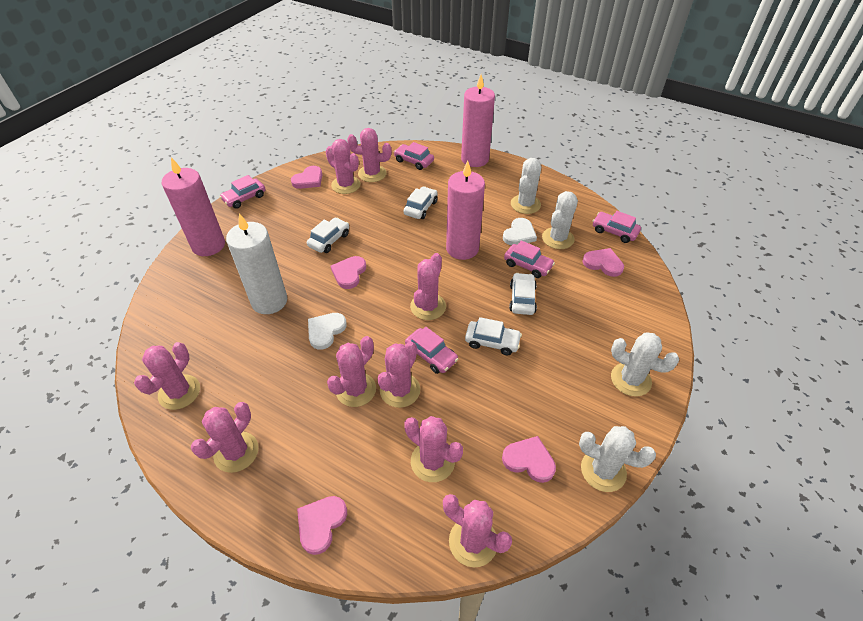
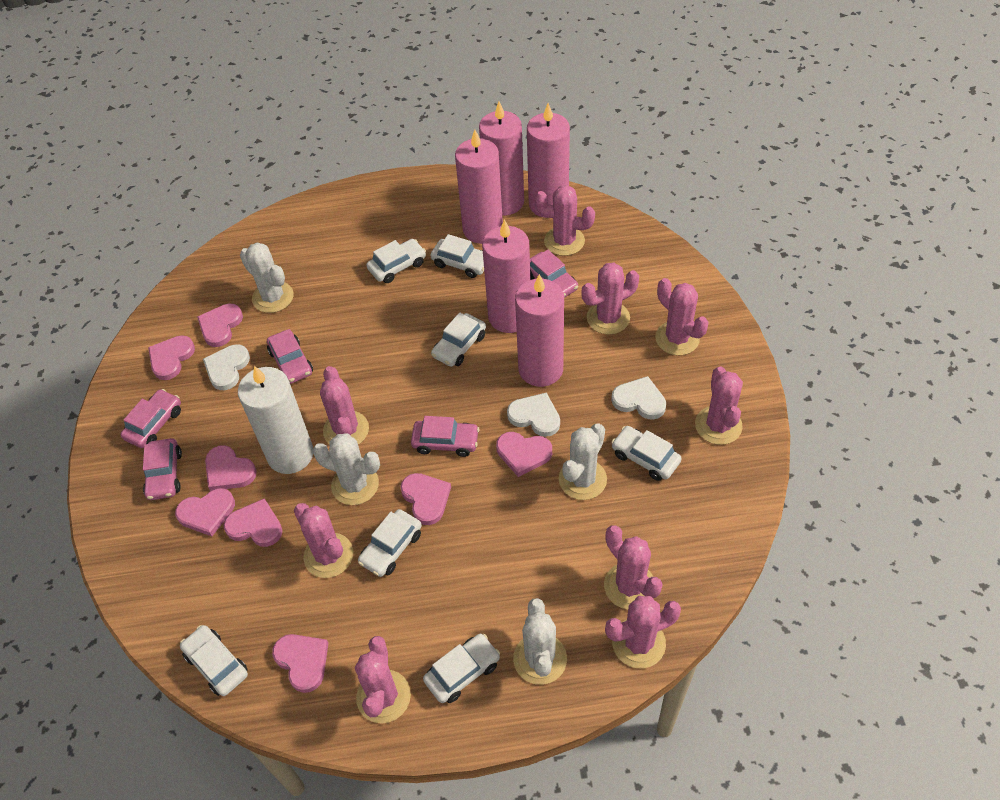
pink candle: [162,157,225,256] [446,161,485,260] [461,75,495,167] = 3 -> [455,130,503,244] [479,102,524,216] [482,219,530,333] [515,274,564,387] [527,103,570,218] = 5
pink heart: [291,166,322,189] [297,496,347,555] [331,256,366,289] [502,436,556,483] [582,248,624,277] = 5 -> [148,335,195,380] [175,488,235,536] [197,304,243,347] [205,445,257,491] [223,498,282,547] [272,634,328,693] [400,473,451,525] [496,432,552,477] = 8
white car: [307,218,349,253] [403,186,438,219] [465,317,522,356] [509,273,537,315] = 4 -> [180,625,248,696] [358,509,422,577] [366,239,426,283] [423,634,500,703] [431,234,484,278] [431,313,486,367] [611,426,682,481] = 7
white heart: [308,313,347,350] [503,218,537,245] = 2 -> [203,344,250,390] [507,392,560,437] [611,376,666,420] = 3

